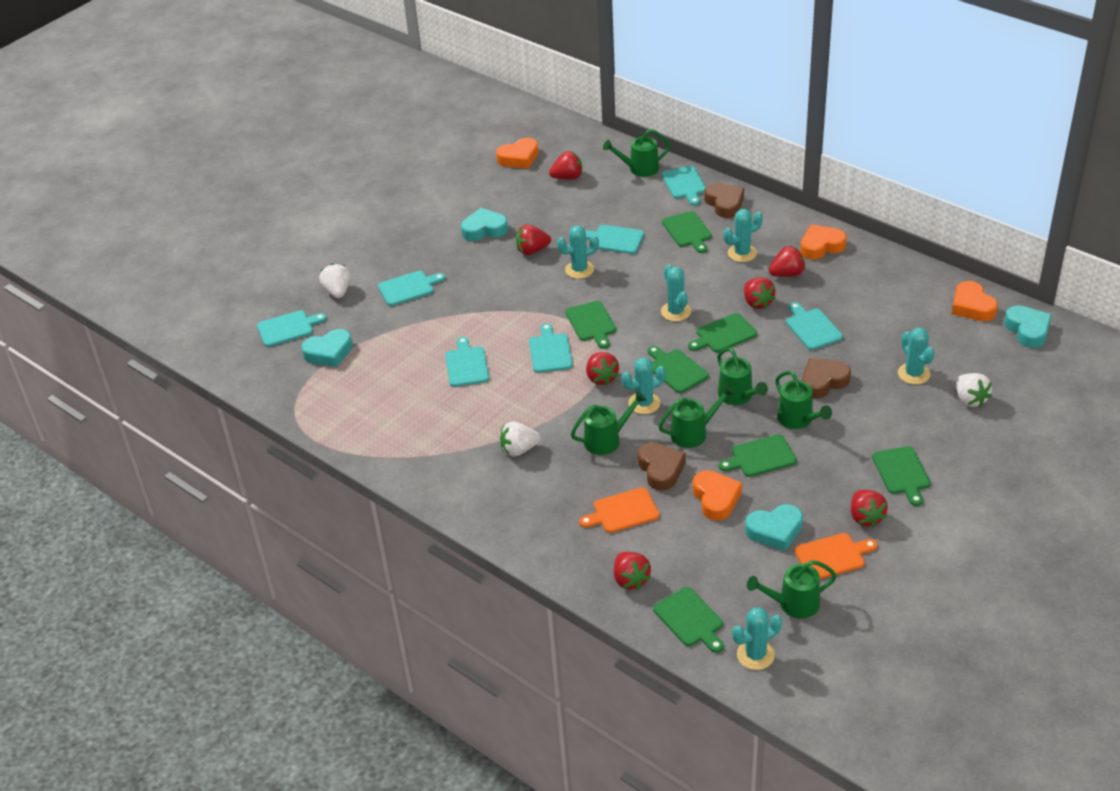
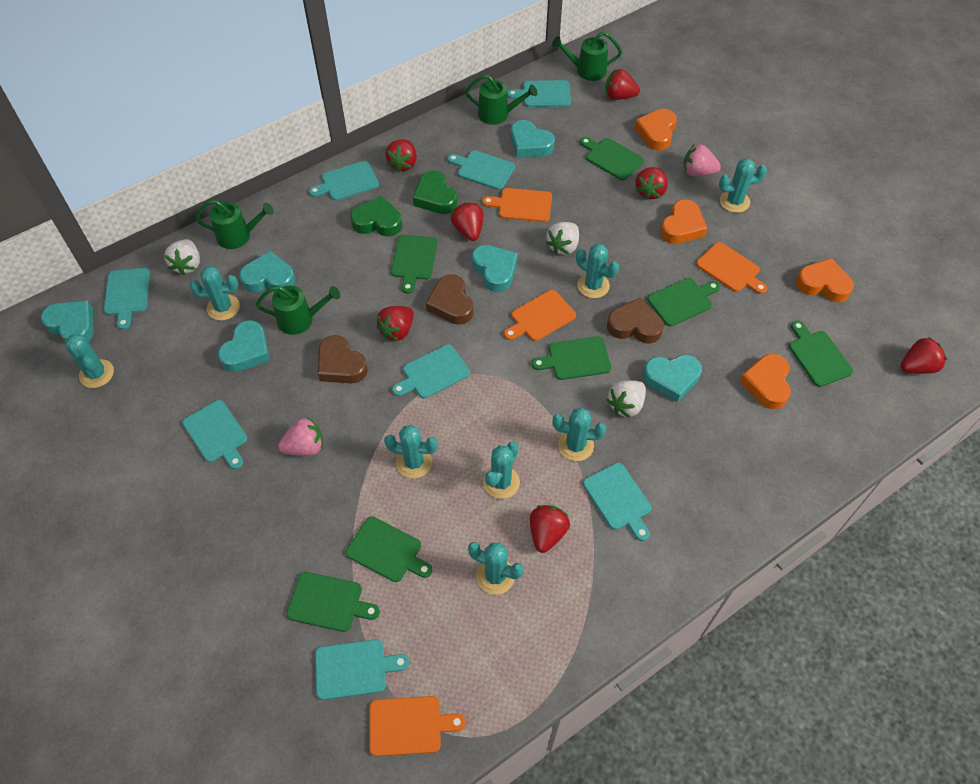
green heart: none = 0 -> [350,196,402,237] [413,170,457,214] = 2
green watering can: [571,391,646,455] [603,129,671,177] [658,385,735,448] [717,347,768,405] [747,560,837,619] [775,371,832,429] = 6 -> [195,200,274,249] [256,285,340,335] [465,74,537,125] [552,32,622,81] = 4
orange cutting board: [579,487,660,533] [794,533,878,579] = 2 -> [369,696,466,756] [482,188,552,222] [504,290,576,341] [696,242,767,294] = 4
pink strawberry: none = 0 -> [278,417,323,456] [683,144,721,176] = 2
turquoise cactus: [557,226,599,279] [622,357,666,414] [661,264,691,321] [724,209,763,262] [732,607,782,670] [898,328,935,385] = 6 -> [65,334,114,388] [189,266,240,321] [384,425,438,478] [468,542,524,595] [483,442,520,499] [552,407,606,461] [576,244,619,298] [719,158,767,213] = 8
turquoise cutting board: [257,310,327,347] [378,271,445,306] [445,337,489,387] [529,323,573,373] [585,225,644,254] [661,166,706,205] [786,302,843,350] = 7 -> [104,268,150,330] [182,400,247,469] [309,161,379,201] [315,639,409,700] [392,344,470,398] [448,151,515,190] [507,80,571,107] [583,463,651,541] = 8
turquoise heart: [301,329,353,367] [461,208,508,241] [745,504,803,551] [1004,305,1052,348] = 4 -> [41,301,94,342] [218,320,270,372] [239,251,295,293] [472,245,518,292] [511,120,555,158] [643,354,702,402] = 6

